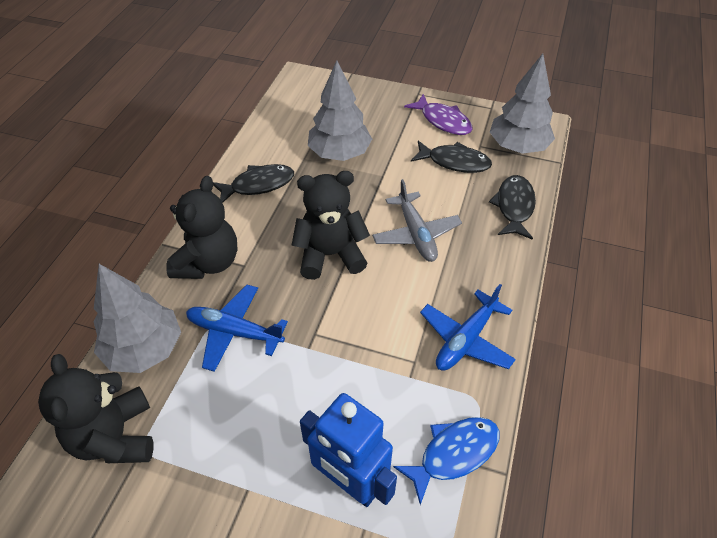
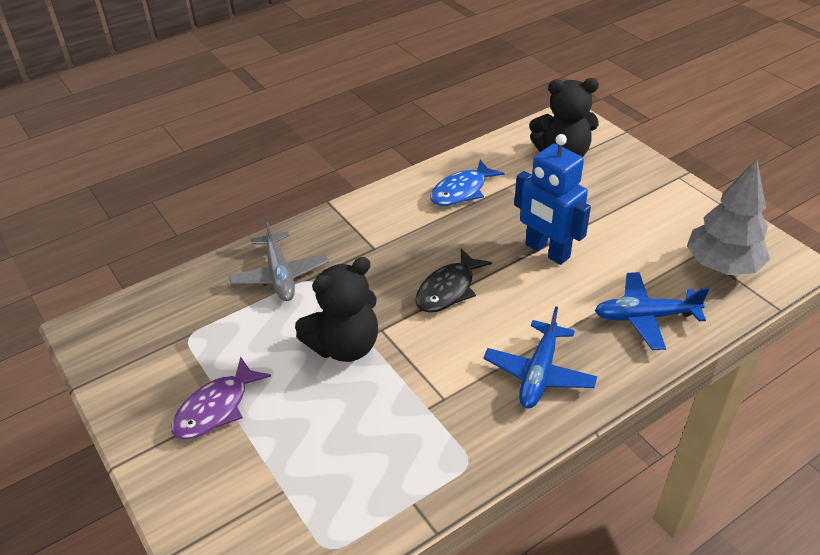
black fish: [213,164,294,203] [411,141,492,173] [489,175,536,240] = 3 -> [415,248,492,312] = 1
black teddy bear: [38,354,153,463] [166,176,237,279] [292,171,370,280] = 3 -> [295,257,378,362] [529,78,599,157] = 2
grey tree: [94,264,181,373] [308,60,372,161] [490,53,555,154] = 3 -> [687,159,770,275] = 1

